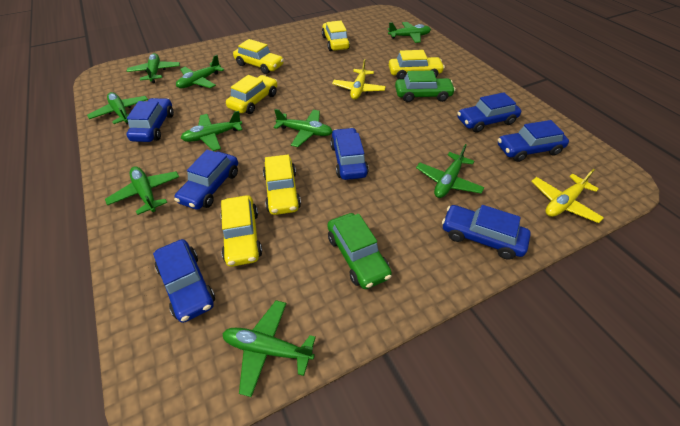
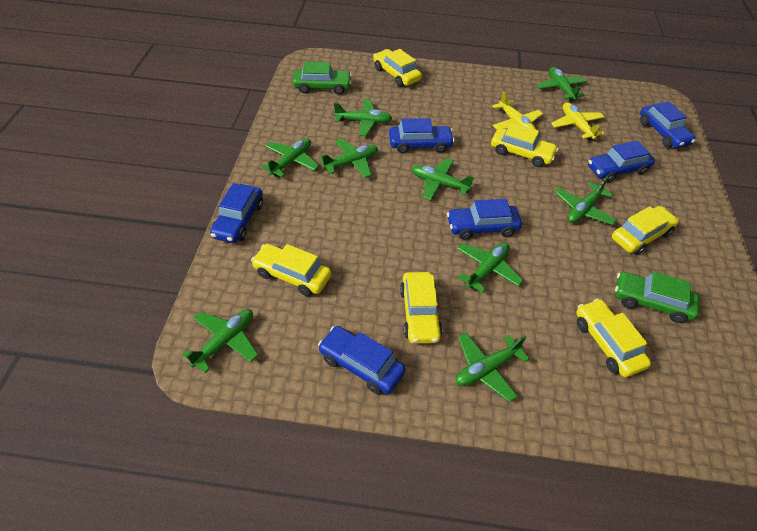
blue car: [126,98,174,142] [153,239,215,323] [174,150,238,210] [330,128,369,180] [442,205,531,259] [457,92,521,132] [498,120,569,162] = 7 -> [210,183,263,243] [318,326,406,394] [389,118,455,153] [447,199,522,240] [588,140,655,182] [640,101,696,148] = 6

